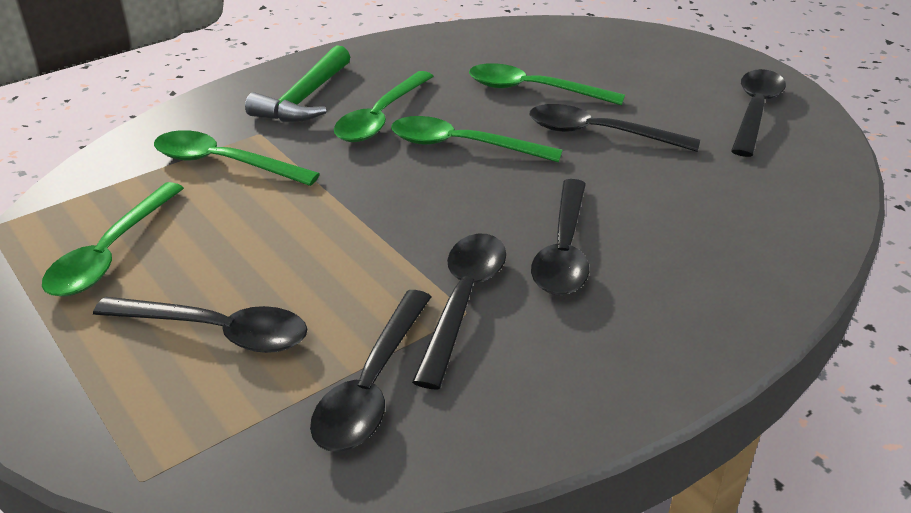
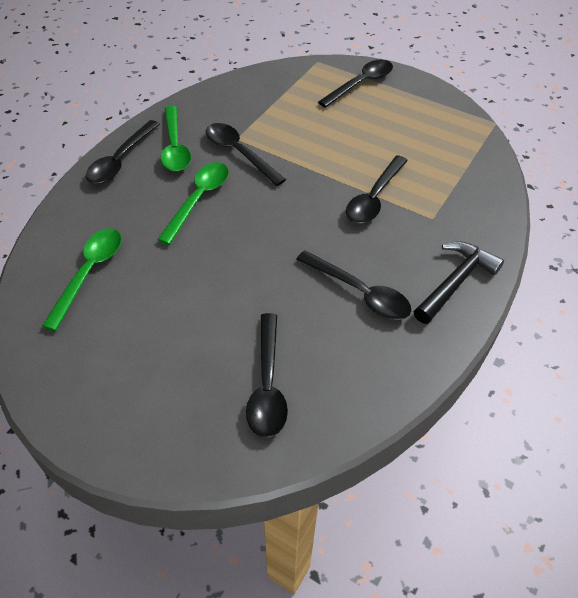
black hammer: none = 0 -> [414,241,504,324] = 1
green hammer: [245,45,350,122] = 1 -> none = 0
green spoon: [42,182,184,297] [154,130,320,186] [334,71,434,142] [391,116,563,162] [469,63,625,105] = 5 -> [42,228,122,331] [157,162,229,245] [161,106,191,172] = 3

